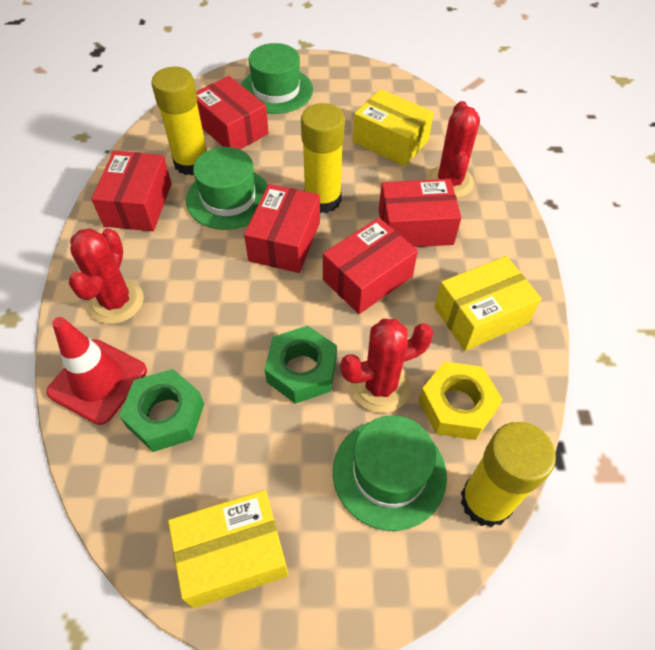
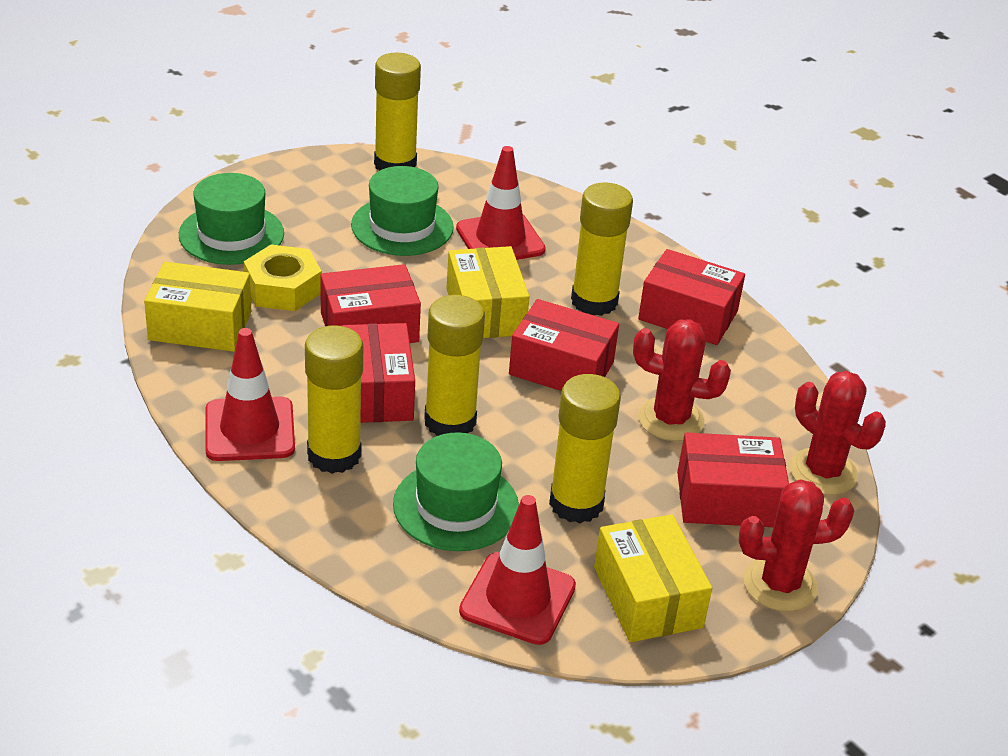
green nut: [119,369,204,452] [264,326,337,404] = 2 -> none = 0
red traffic cone: [46,317,147,425] = 1 -> [205,328,295,461] [456,146,546,260] [459,495,576,645] = 3
yellow glue stick: [151,67,207,175] [301,103,345,213] [461,422,556,527] = 3 -> [305,325,363,474] [374,53,421,171] [424,295,485,436] [549,374,621,523] [571,182,633,316] = 5

